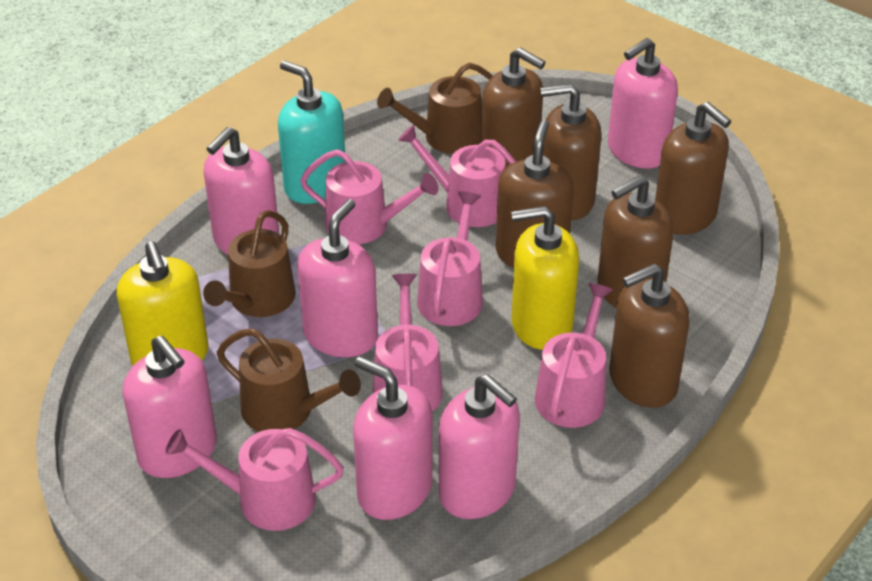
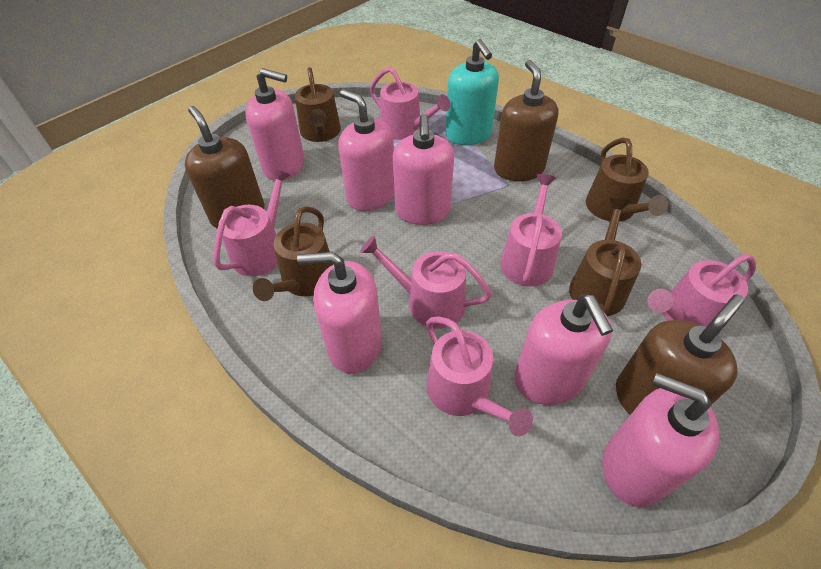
brown soap dispenser: [481,48,546,167] [496,120,574,268] [541,83,601,221] [597,175,674,308] [609,264,690,408] [655,102,731,235] = 6 -> [185,106,264,229] [494,60,559,181] [616,294,745,415] = 3
brown watering can: [203,210,296,317] [217,328,361,432] [377,63,493,154] = 3 -> [253,206,334,301] [295,67,341,142] [569,198,641,316] [586,138,668,222] = 4
yellow soap dispenser: [117,241,209,366] [511,206,579,350] = 2 -> none = 0

